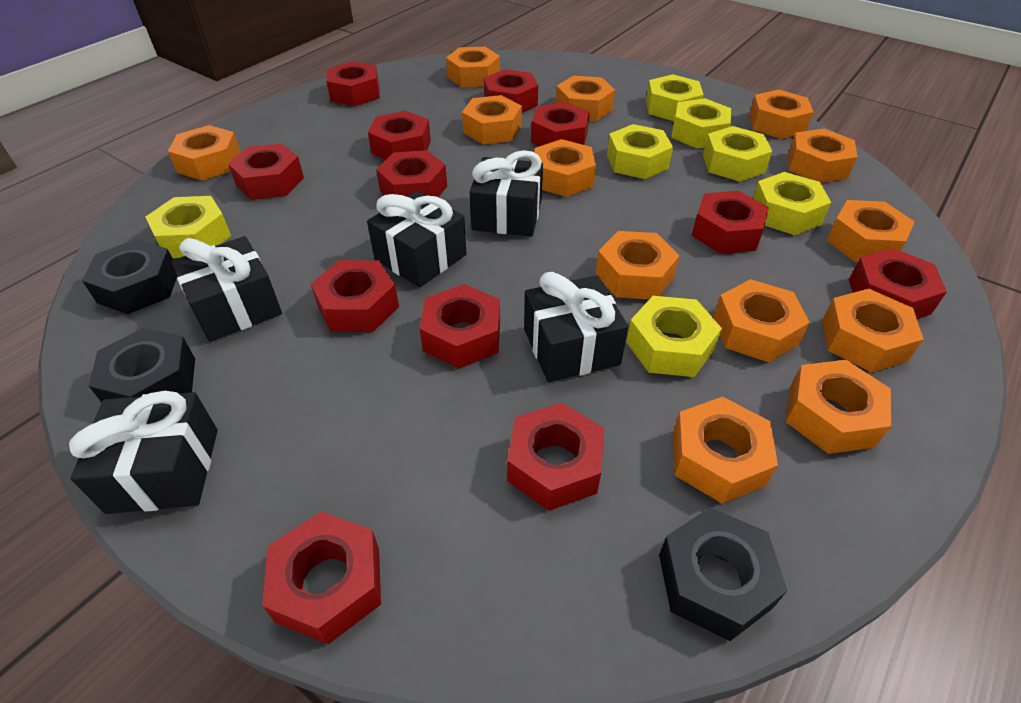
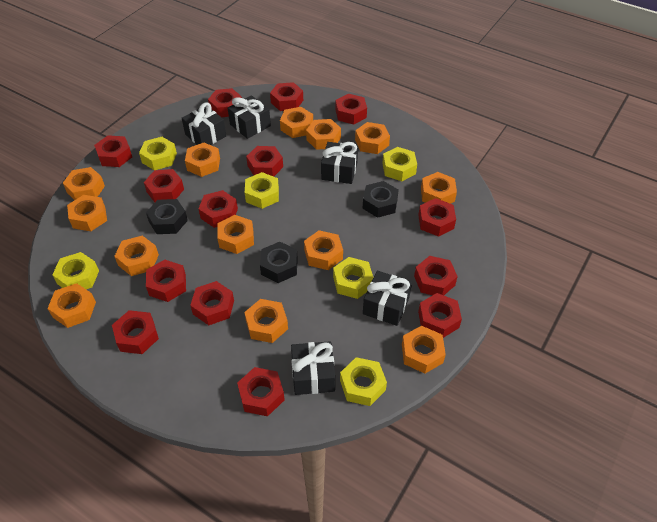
red nut: [228,143,304,200] [262,511,381,644] [311,260,399,332] [326,61,380,106] [368,111,431,160] [376,150,447,197] [420,284,500,368] [484,69,538,113] [507,403,604,511] [531,102,590,146] [691,191,769,254] [849,248,947,319] = 12 -> [94,135,132,167] [112,310,159,354] [144,169,184,202] [146,260,186,302] [190,281,234,325] [199,190,238,228] [208,88,242,117] [237,367,285,416] [246,146,283,177] [270,82,303,111] [335,94,367,125] [414,256,458,295] [418,198,456,237] [418,293,462,338] = 14
yellow nut: [146,196,231,258] [607,124,673,179] [627,296,722,377] [646,74,704,121] [671,98,731,149] [703,126,772,182] [753,172,831,235] = 7 -> [52,252,99,289] [139,137,177,170] [245,172,279,209] [333,257,373,299] [340,357,387,406] [382,147,417,181] = 6

